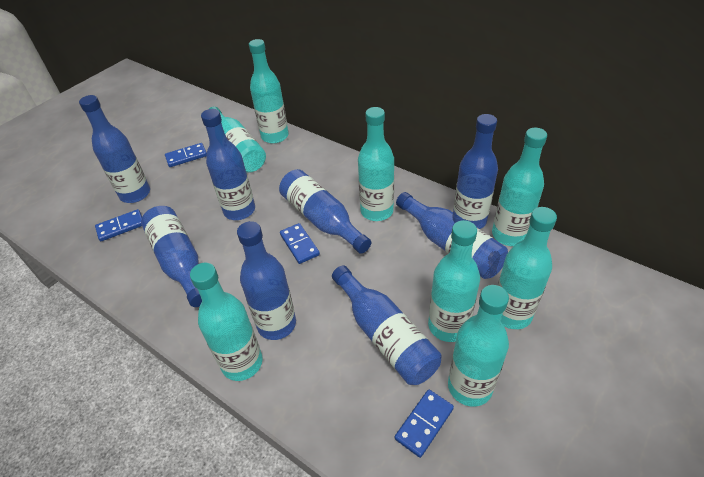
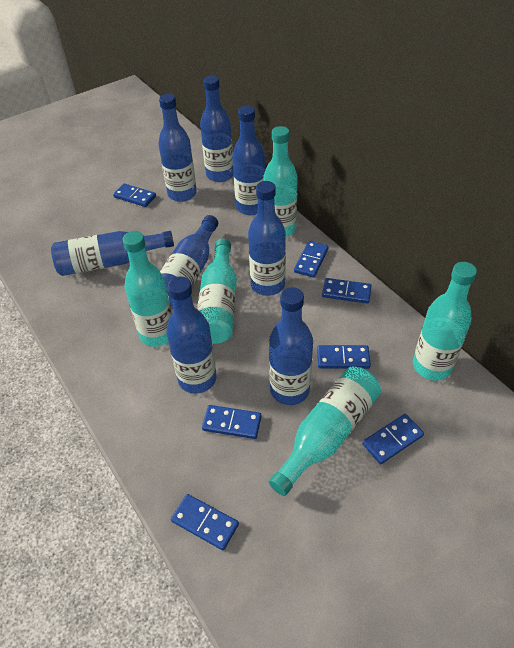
blue domino: [95,209,142,241] [165,143,207,167] [280,223,320,264] [395,389,454,458] = 4 -> [113,183,156,207] [171,494,239,550] [202,405,261,439] [294,241,328,278] [317,345,371,369] [322,278,371,304] [362,414,424,464] = 7
turquoise bottle: [190,263,263,381] [209,107,266,173] [249,39,289,144] [358,107,394,221] [428,220,480,342] [448,285,509,407] [492,128,547,246] [498,207,557,329] = 8 -> [123,231,172,347] [197,239,237,344] [264,126,297,237] [269,367,381,496] [413,262,477,381] = 5

